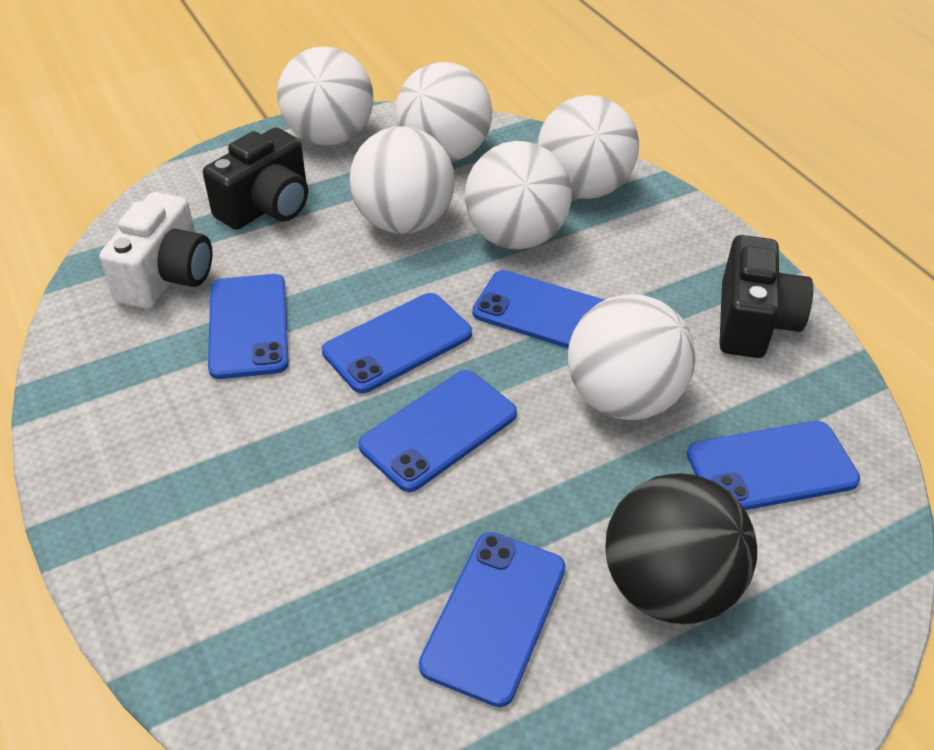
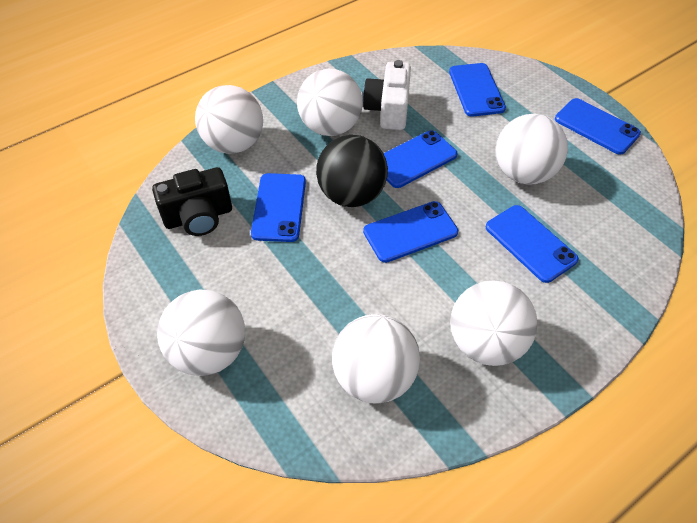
black camera: [203,127,308,230] [719,235,813,358] = 2 -> [152,167,232,236] = 1

